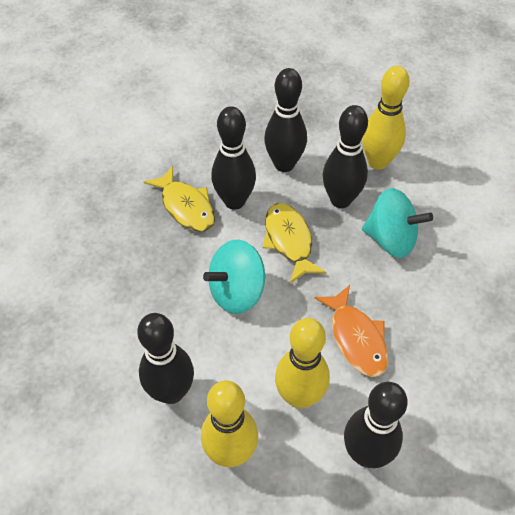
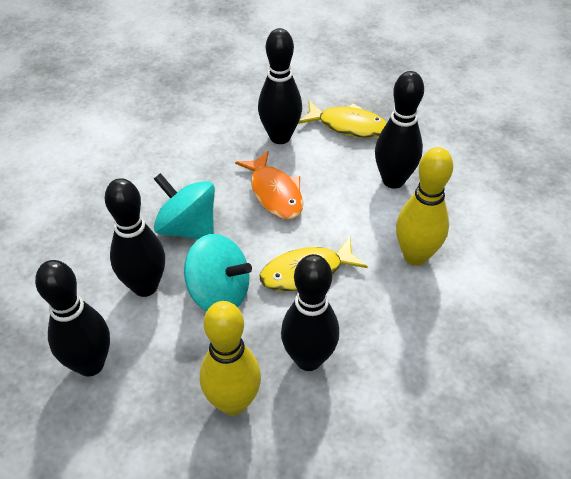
yellow bowling pin: [201,381,258,467] [275,318,330,409] [362,66,409,170] = 3 -> [200,301,261,416] [396,147,453,266] = 2

